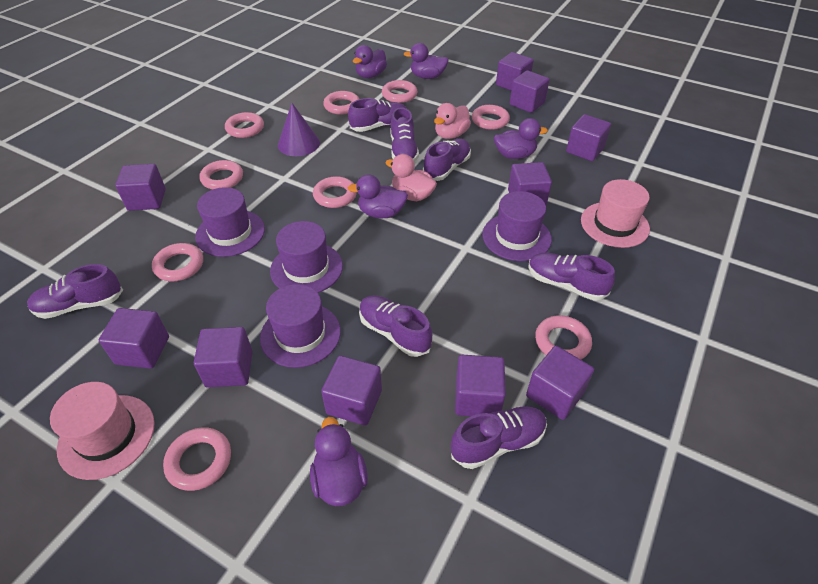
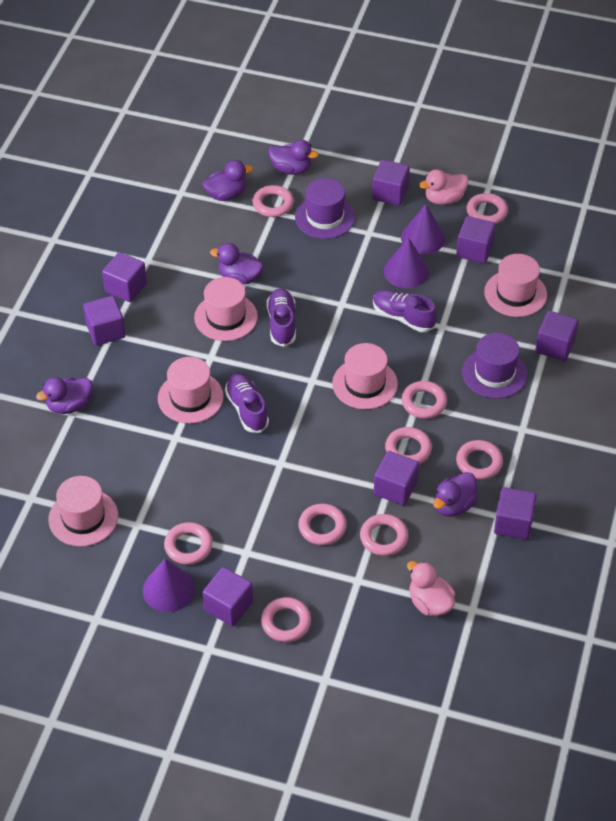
pink hat: [50,382,155,480] [581,179,650,248] = 2 -> [48,476,118,547] [158,357,224,424] [194,277,258,341] [332,343,398,409] [484,254,547,317] = 5
purple cone: [278,103,320,156] = 1 -> [143,559,195,612] [384,237,429,288] [401,204,445,254] = 3
purple cube: [99,308,169,369] [115,164,166,211] [194,327,253,388] [321,356,382,426] [455,355,506,416] [496,52,534,90] [508,162,552,206] [510,70,549,113] [526,346,594,420] [566,114,611,161] = 10 -> [83,296,125,346] [102,252,147,302] [203,567,253,626] [372,160,410,206] [374,451,419,506] [456,216,496,264] [494,487,537,540] [535,311,579,361] = 8
purple hat: [195,187,265,257] [260,284,341,368] [270,221,343,293] [482,191,552,261] = 4 -> [295,178,355,239] [462,333,527,399] = 2
purple shoe: [27,264,123,319] [348,98,407,132] [359,295,432,357] [390,107,419,162] [423,139,471,181] [451,406,547,469] [528,253,615,301] = 7 -> [225,373,269,433] [267,288,296,347] [373,290,437,332] = 3

